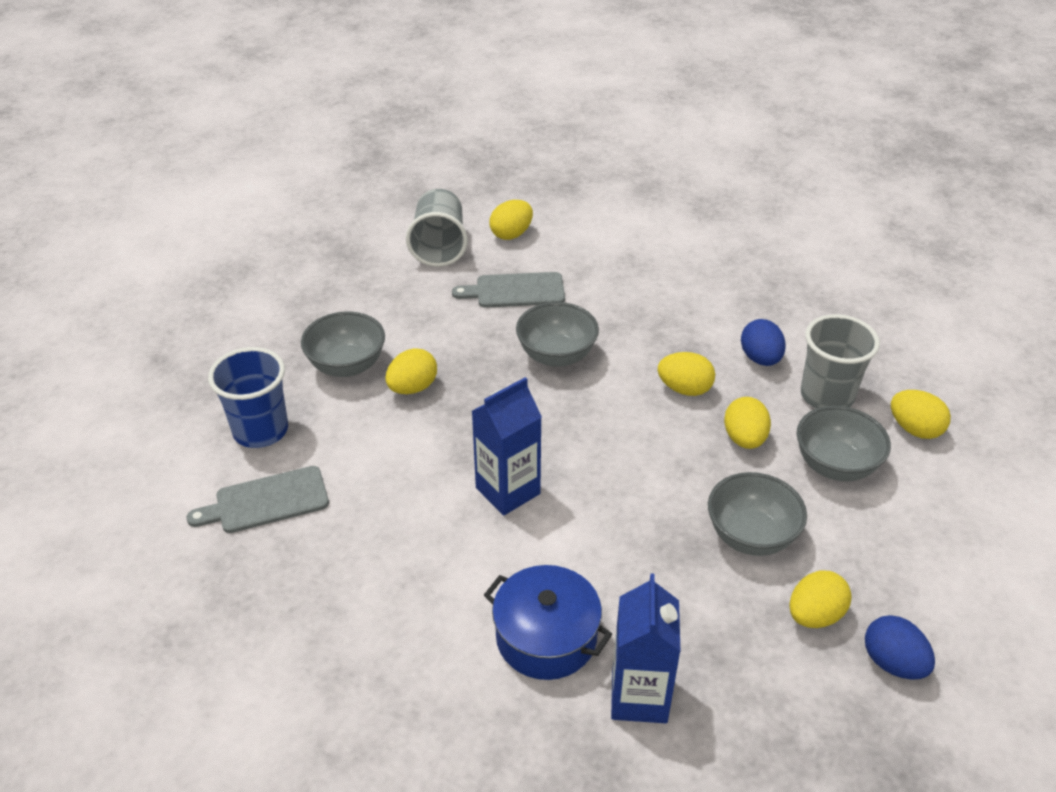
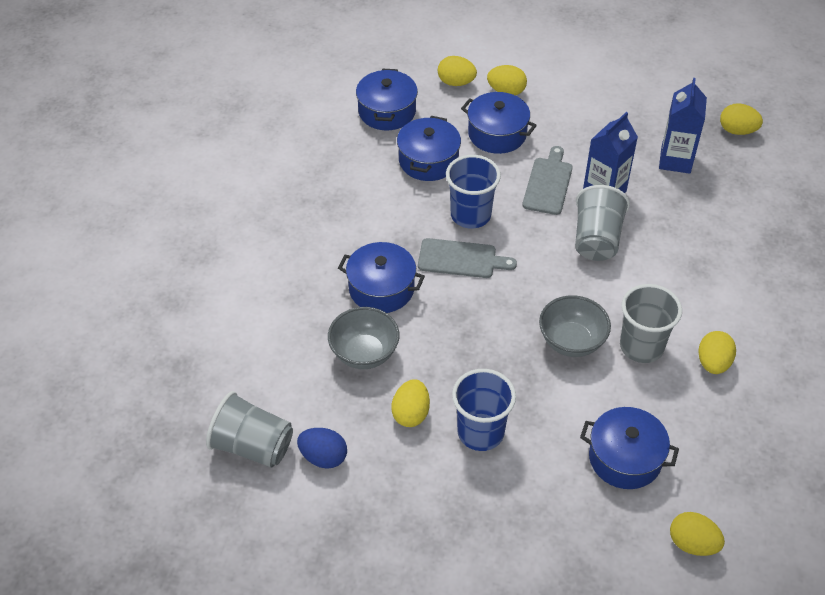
blue cup: [208,347,288,448] = 1 -> [446,155,501,229] [452,369,516,451] = 2
blue egg: [741,319,786,366] [865,615,935,679] = 2 -> [297,428,347,469] = 1
blue pot: [484,565,612,680] = 1 -> [338,242,425,313] [356,69,418,130] [397,116,461,181] [461,92,537,154] [580,407,679,489] = 5
grey bowl: [301,311,385,377] [516,302,599,367] [708,472,807,556] [797,406,891,481] = 4 -> [328,307,400,369] [539,295,611,357] = 2
grey cup: [406,189,468,267] [801,314,880,409] = 2 -> [206,391,293,468] [575,185,630,261] [620,284,682,363] = 3

